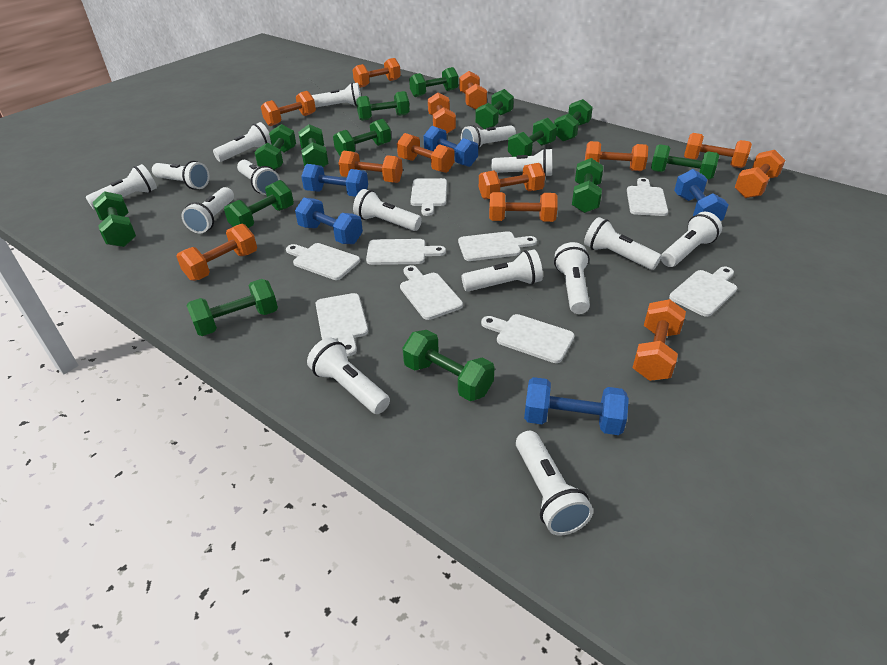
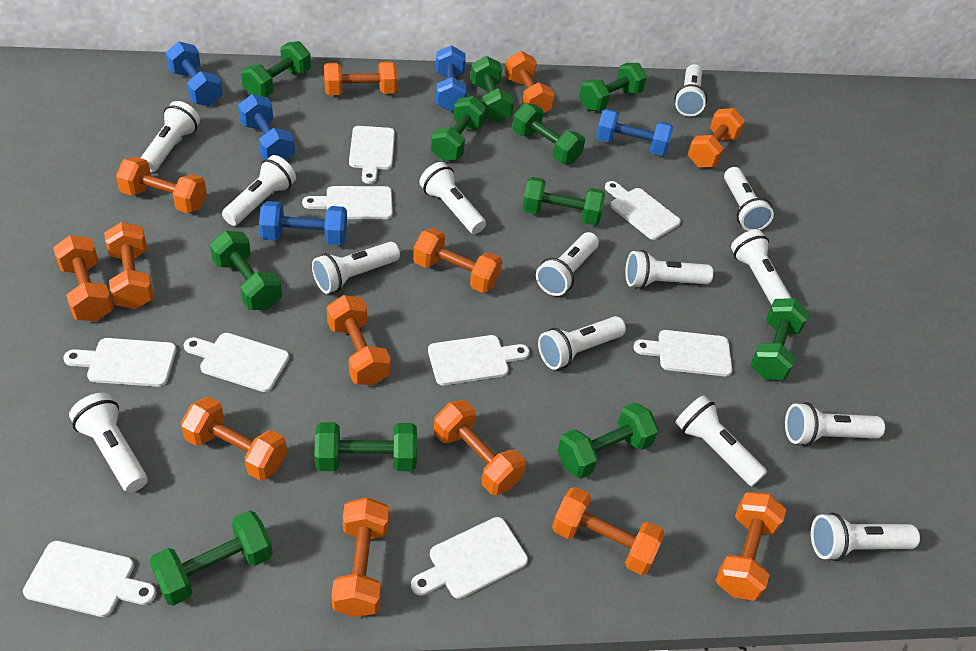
green dumbbell: [93,191,136,247] [186,279,278,336] [224,180,294,228] [254,124,296,170] [298,124,328,167] [333,119,391,156] [356,91,410,121] [402,330,495,401] [409,67,459,97] [475,89,514,129] [508,118,557,157] [554,99,593,141] [572,158,603,213] [651,144,719,180] = 14 -> [149,511,273,606] [210,231,282,310] [241,41,311,97] [314,422,417,471] [431,96,487,162] [470,56,514,123] [512,103,585,164] [522,177,605,225] [557,403,659,479] [579,63,647,111] [750,298,809,380] = 11
white flashlight: [86,164,157,210] [152,161,210,190] [182,187,234,233] [213,122,271,162] [237,160,280,195] [307,338,390,414] [312,83,361,107] [353,189,422,231] [461,125,516,149] [462,249,543,292] [491,148,552,177] [516,431,593,536] [554,242,590,314] [584,217,662,270] [661,212,722,267] = 15 -> [69,393,148,493] [141,101,200,173] [222,155,296,226] [312,242,400,294] [419,162,486,234] [536,232,599,296] [538,316,626,370] [625,250,713,289] [675,64,707,116] [675,395,767,486] [724,167,774,231] [731,230,791,305] [785,402,885,446] [811,513,920,561] = 14

